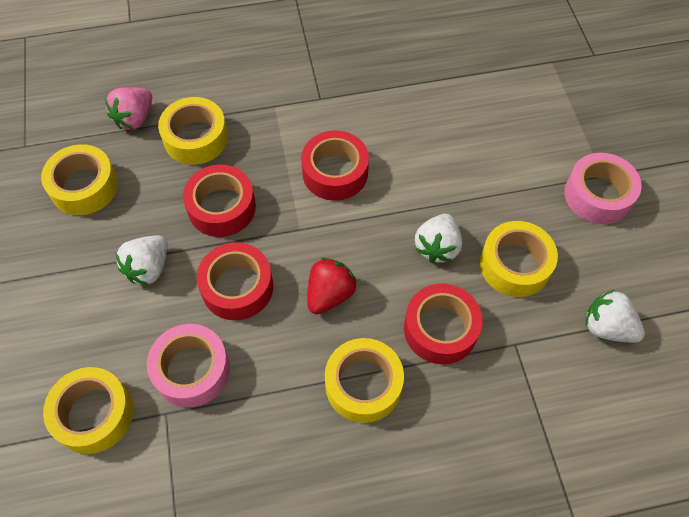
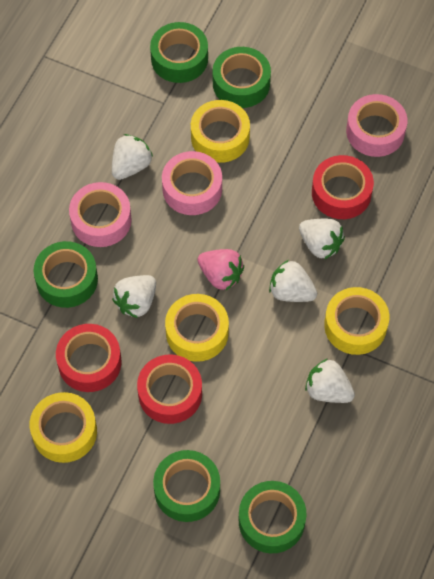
green tape: none = 0 -> [34,241,98,308] [150,22,208,83] [153,450,220,522] [213,47,271,108] [239,481,307,553] = 5
pink tape: [147,324,230,407] [564,153,642,224] = 2 -> [69,182,132,247] [162,151,222,215] [346,94,407,157] = 3
red strawberry: [307,258,357,314] = 1 -> none = 0
red tape: [183,165,256,237] [197,242,273,320] [301,130,369,201] [404,284,483,364] = 4 -> [56,324,121,392] [137,355,202,424] [312,155,374,219] = 3
white strawberry: [115,236,168,285] [415,214,462,263] [585,290,645,343] = 3 -> [112,134,153,180] [112,275,156,318] [269,260,317,302] [299,219,345,260] [305,359,355,403] = 5
yellow tape: [41,144,118,215] [43,367,133,454] [158,97,228,165] [325,338,404,423] [480,221,558,297] = 5 -> [30,392,97,463] [165,294,229,362] [191,100,250,163] [324,287,389,355] = 4

